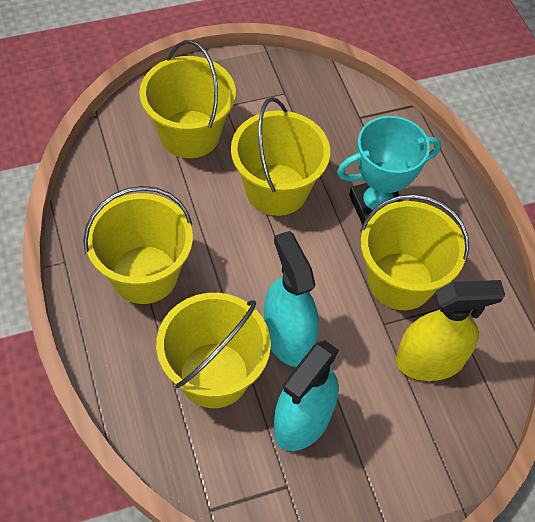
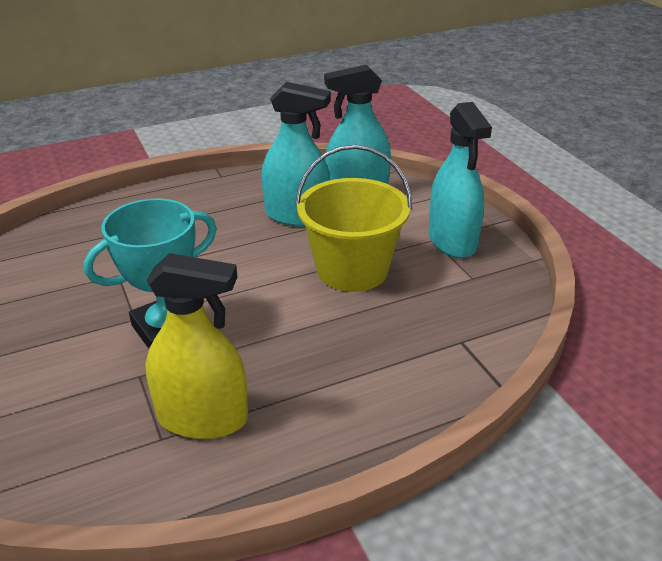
turquoise spray bottle: [264,231,319,367] [274,340,339,451] = 2 -> [262,82,331,227] [324,65,391,184] [429,102,492,258] = 3
yellow bucket: [83,186,193,304] [139,40,236,158] [156,293,271,408] [231,97,330,216] [360,194,469,310] = 5 -> [295,145,412,292] = 1

